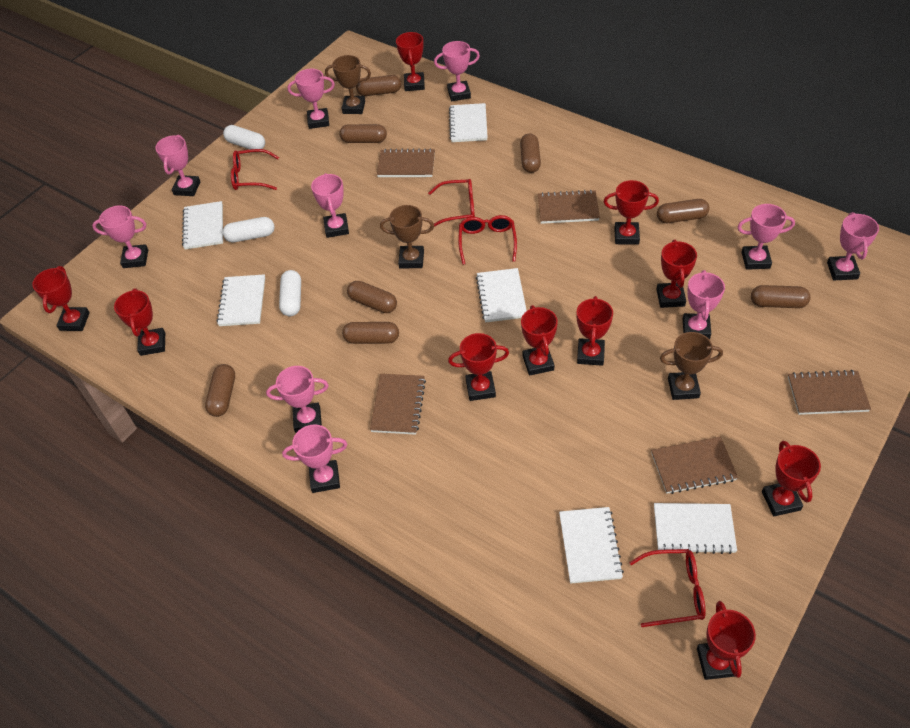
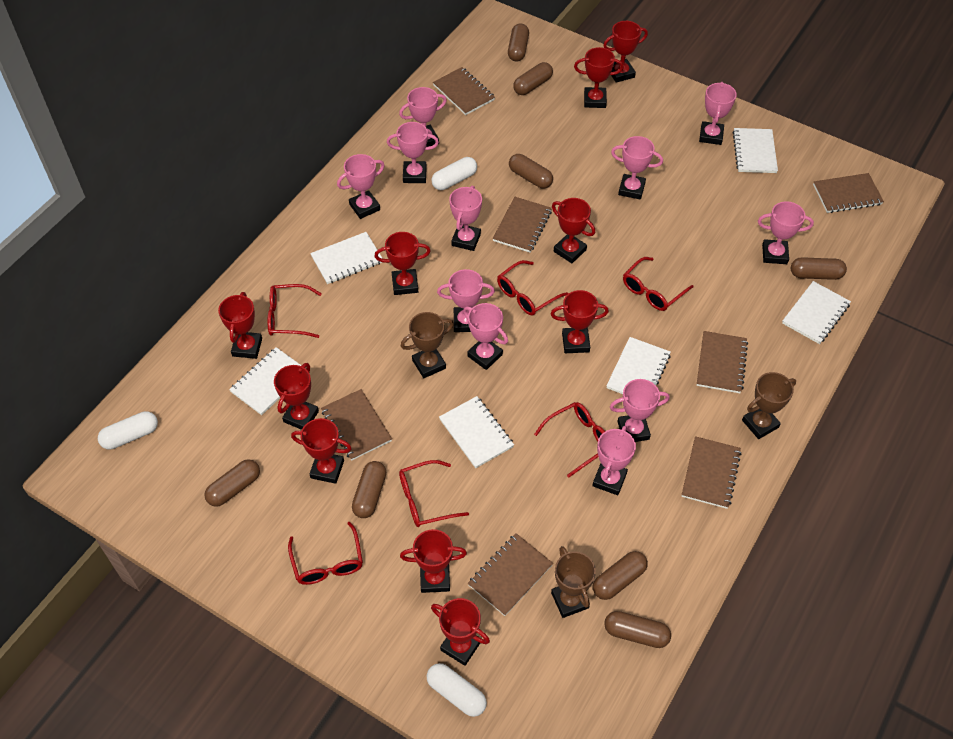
brown notebook: [370,374,426,435] [377,148,435,177] [538,190,600,224] [651,436,738,494] [788,370,871,415] = 5 -> [321,389,392,461] [433,67,495,115] [468,533,553,616] [493,197,552,252] [682,436,741,509] [697,331,748,393] [813,173,884,213] = 7
pink trophy: [92,206,148,268] [155,135,201,196] [266,366,329,433] [282,424,348,493] [288,68,335,129] [311,173,349,238] [434,41,480,101] [683,270,725,339] [737,204,795,270] [827,212,879,280] = 10 -> [337,154,385,219] [387,122,439,183] [399,87,447,147] [437,269,495,332] [449,186,482,251] [463,303,508,370] [593,426,636,495] [610,379,670,442] [611,136,663,200] [699,82,737,145] [758,201,814,264] = 11
red glasses: [231,149,279,190] [428,179,475,227] [458,215,517,265] [629,549,706,627] = 4 -> [268,284,322,338] [288,522,363,585] [399,460,469,527] [497,260,568,316] [534,402,605,477] [623,257,694,311] = 6

